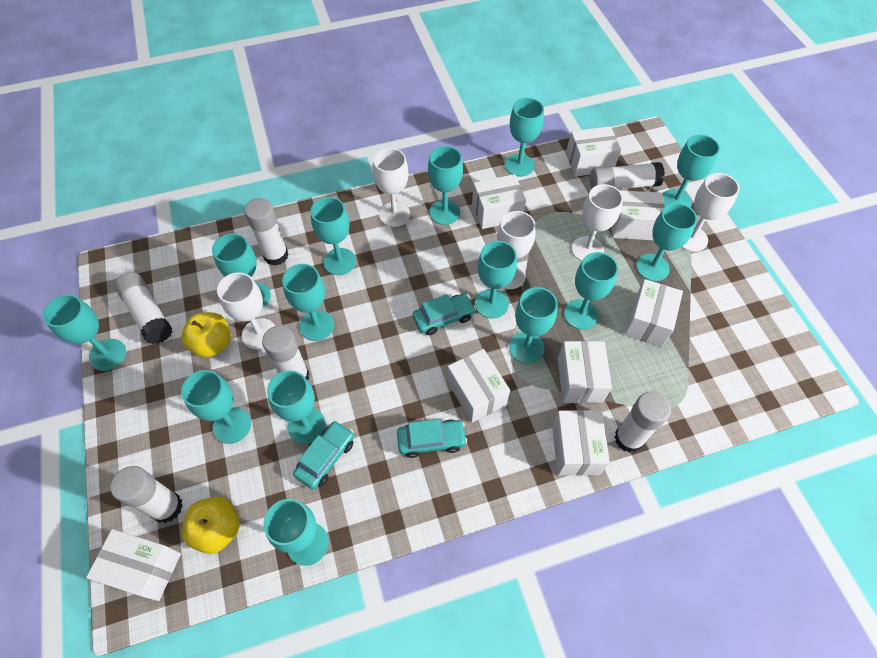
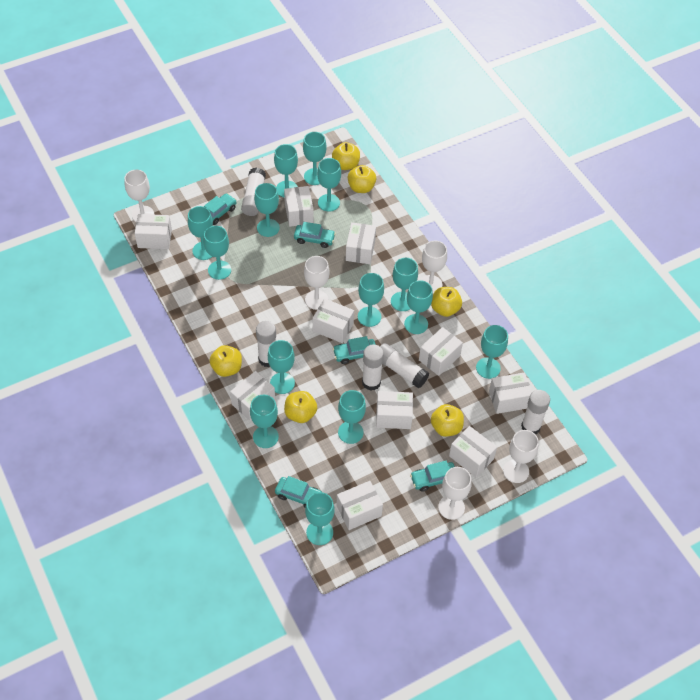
turquoise car: [293,421,354,489] [397,419,467,458] [413,293,476,335] = 3 -> [204,193,237,225] [275,476,322,507] [294,222,336,248] [333,336,376,364] [410,461,455,492] = 5
white box: [86,529,181,601] [447,349,510,423] [472,174,526,229] [552,410,610,475] [558,341,612,403] [566,126,621,177] [612,190,665,240] [625,279,683,347] = 8 -> [135,214,172,249] [230,371,275,421] [284,186,314,227] [313,298,354,343] [337,481,383,530] [346,222,376,264] [376,391,413,429] [419,327,463,376] [449,426,497,477] [489,372,532,414] = 10
white glue stick: [111,466,183,523] [114,272,172,344] [244,198,289,266] [262,325,310,380] [590,162,665,189] [615,392,671,453] = 6 -> [241,168,266,216] [256,321,276,367] [362,345,384,390] [380,343,429,389] [521,390,550,434] = 5
yellow apple: [181,312,231,358] [182,496,240,554] = 2 -> [209,345,242,377] [284,391,317,423] [332,142,360,170] [348,165,376,193] [431,287,462,317] [431,404,464,437] = 6

